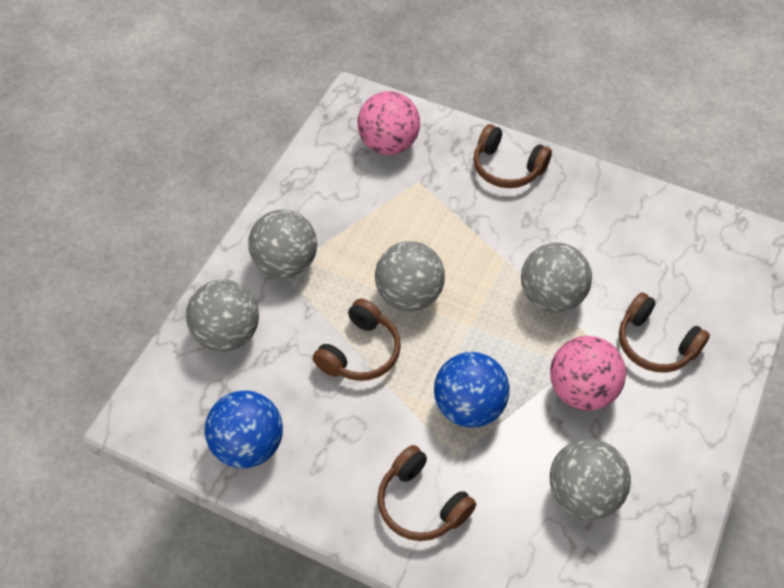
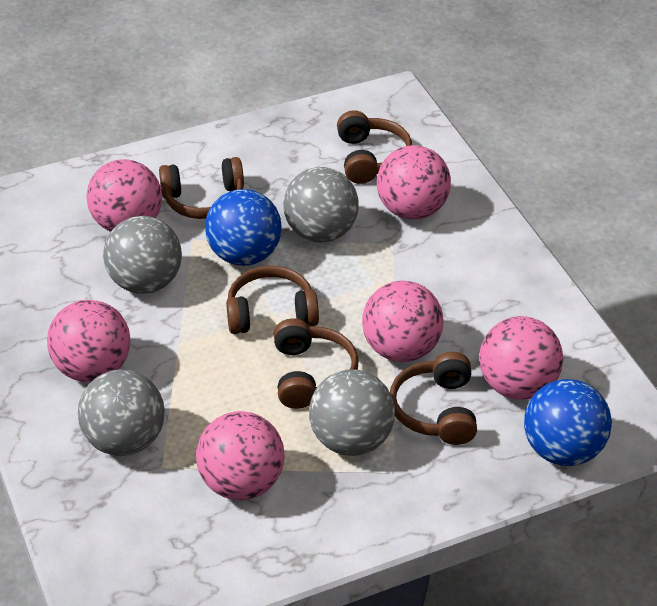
brown headphones: [313,299,401,381] [377,445,476,541] [473,124,552,188] [619,292,710,373] = 4 -> [159,157,244,219] [226,266,319,334] [274,318,359,409] [337,110,412,184] [390,352,477,445] = 5
grey ball: [186,280,259,352] [248,209,317,278] [375,241,445,311] [521,243,592,313] [550,439,631,520] = 5 -> [78,370,165,456] [103,216,182,294] [283,167,359,242] [309,369,395,456] = 4
pink ball: [357,91,420,155] [550,336,626,411] = 2 -> [47,300,131,382] [86,159,162,232] [196,411,285,500] [362,281,443,362] [377,145,451,220] [479,316,563,400] = 6

